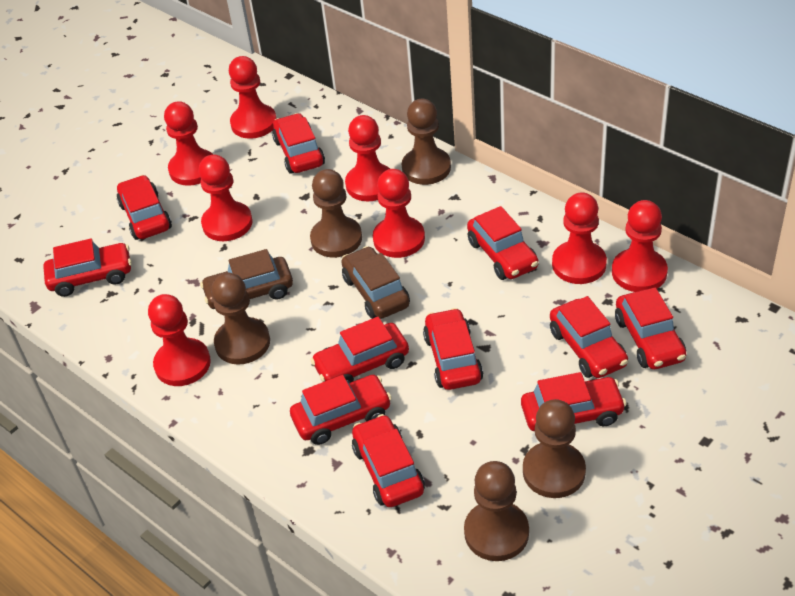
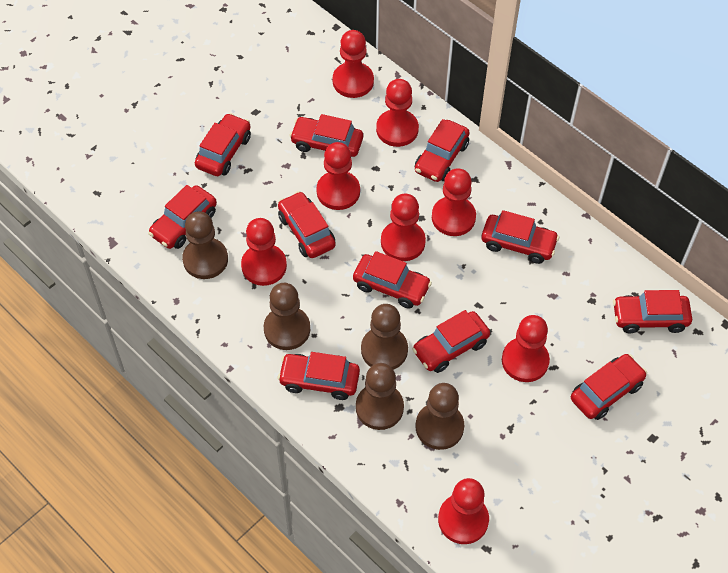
brown car: [200,249,293,309] [341,246,410,319] = 2 -> none = 0

